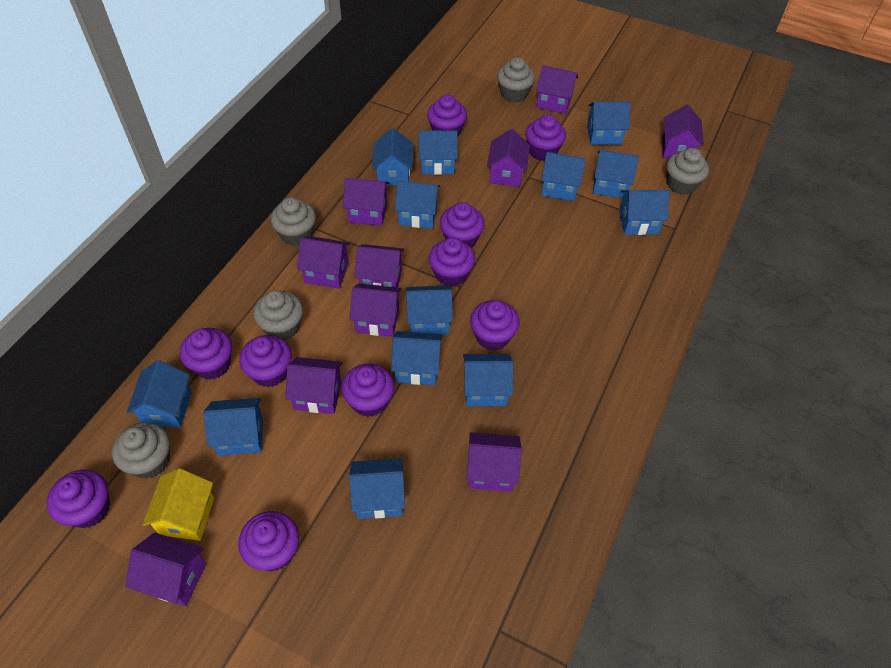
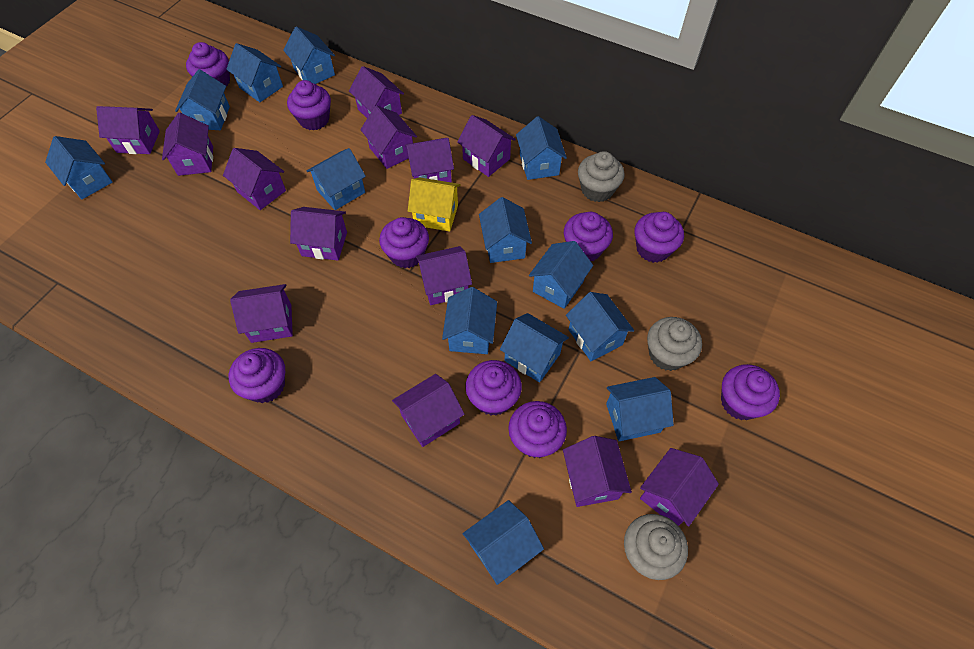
grey cupcake: [112,422,170,479] [253,291,303,340] [271,197,316,246] [497,57,535,103] [666,148,709,195] = 5 -> [578,151,625,202] [624,514,688,580] [647,317,702,371] = 3
purple cupcake: [47,470,110,528] [180,328,232,380] [238,511,299,571] [239,335,291,387] [341,364,394,417] [427,95,467,137] [429,238,475,287] [440,202,485,247] [470,300,519,351] [525,114,566,161] = 10 -> [186,42,230,86] [229,348,285,403] [287,80,331,130] [379,217,429,268] [465,360,522,416] [508,401,567,458] [564,212,613,261] [635,212,684,263] [721,364,780,420] = 9
purple house: [125,533,206,606] [285,357,343,414] [297,236,350,289] [343,178,389,226] [350,283,402,337] [354,244,404,288] [467,432,522,492] [487,129,530,187] [536,65,578,114] [662,105,704,159] = 10 -> [96,106,160,154] [162,113,213,176] [223,148,286,210] [230,284,293,343] [290,207,347,261] [349,66,404,118] [360,105,417,169] [392,374,465,447] [405,138,454,183] [416,246,472,305] [457,115,516,177] [563,436,632,507] [640,448,719,527] = 13

